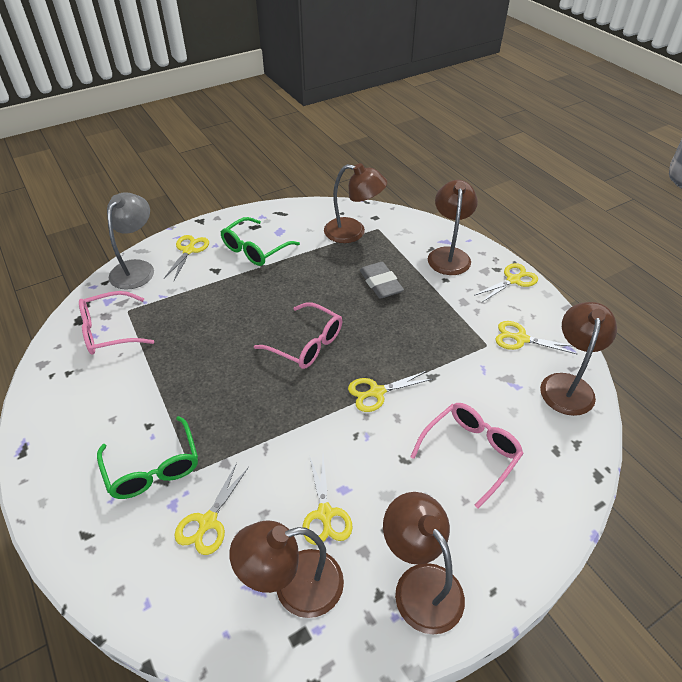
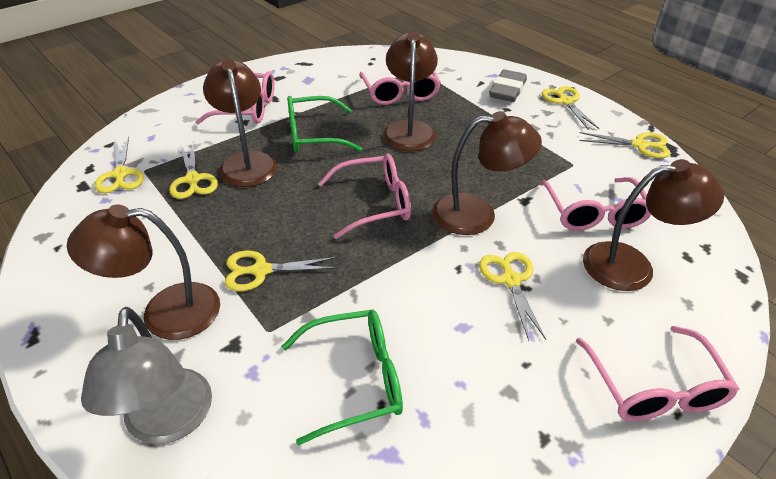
pink glasses: [79,291,154,355] [254,302,342,369] [410,403,524,508] = 3 -> [195,71,275,124] [318,153,411,239] [359,71,441,105] [539,177,651,231] [576,326,739,421] = 5

